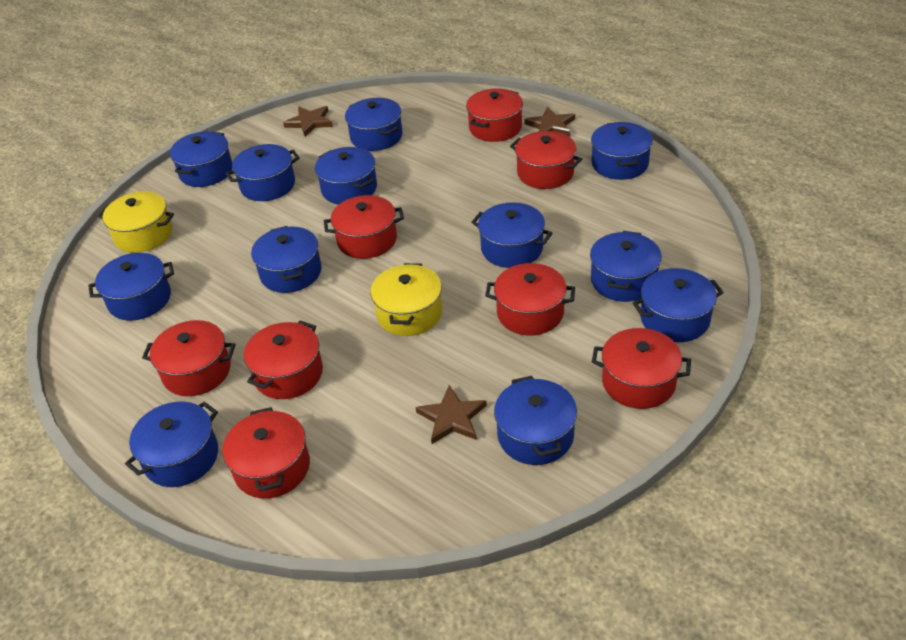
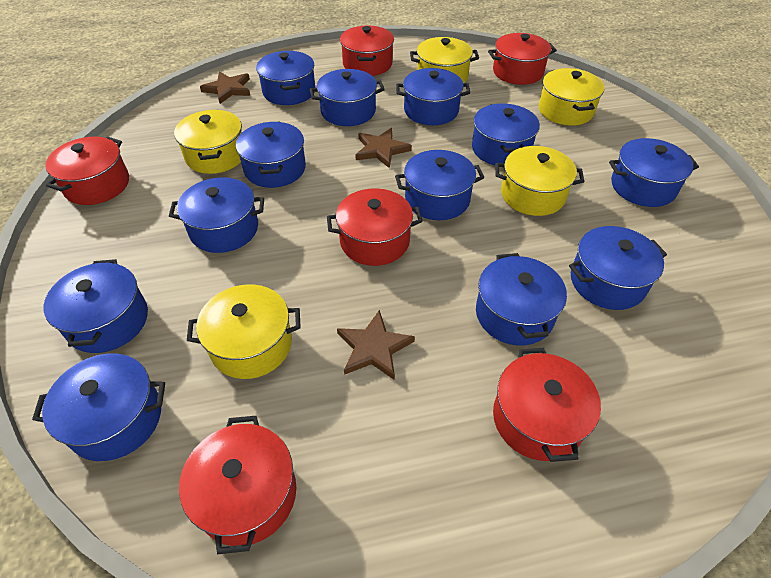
red pot: [142,320,236,396] [222,407,310,499] [244,320,323,399] [324,195,404,259] [466,88,523,142] [485,263,575,335] [510,131,582,189] [592,328,691,409] = 8 -> [45,137,129,205] [179,416,296,554] [327,188,423,266] [340,25,394,76] [488,33,557,85] [493,348,601,462] = 6
yellow pot: [98,191,174,253] [371,263,442,336] = 2 -> [174,110,242,174] [187,284,301,379] [410,37,479,83] [495,146,584,216] [539,68,605,126] = 5

